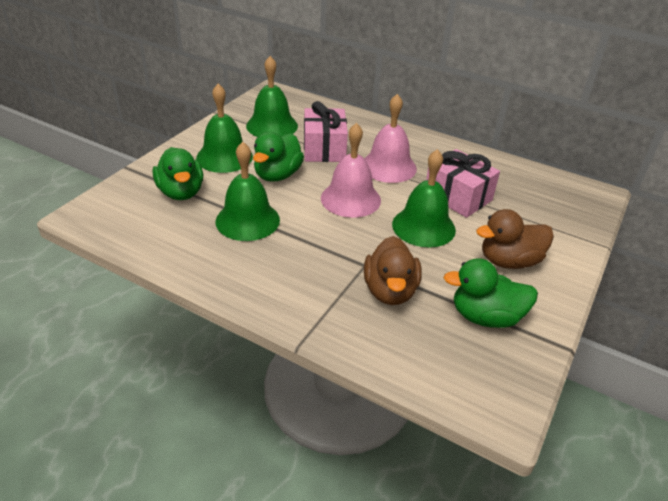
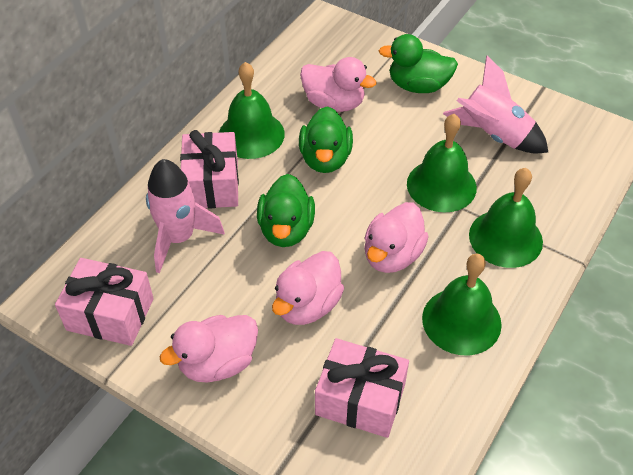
brown duck: [364,236,422,305] [476,209,554,269] = 2 -> none = 0
pink bell: [321,123,381,218] [364,94,417,183] = 2 -> none = 0
pink duck: none = 0 -> [160,315,258,383] [272,251,344,325] [300,57,377,112] [365,202,429,273] = 4
pink gift: [304,101,348,162] [426,149,500,218] = 2 -> [55,258,154,346] [180,130,239,209] [315,338,409,438] = 3
pink rocket: none = 0 -> [146,159,225,273] [443,56,548,153] = 2

